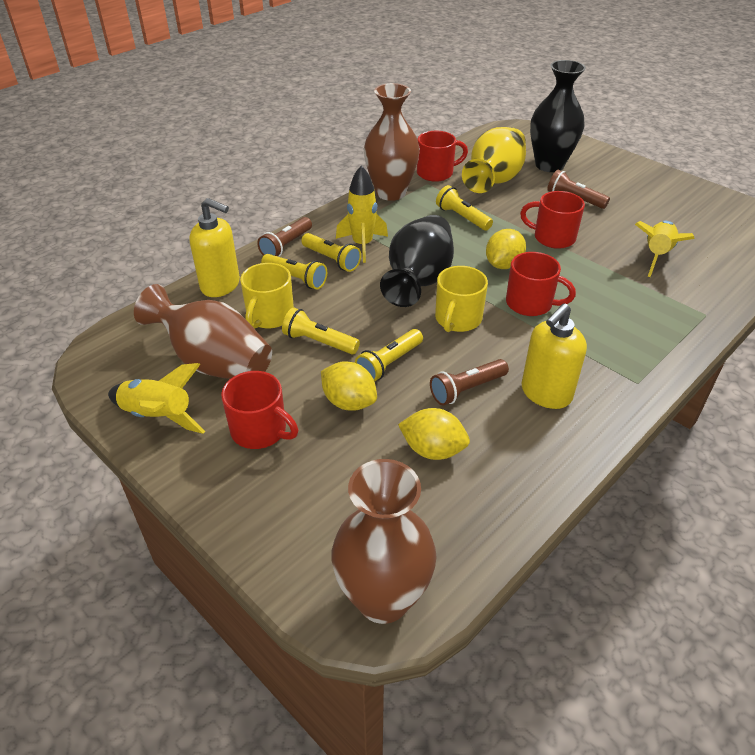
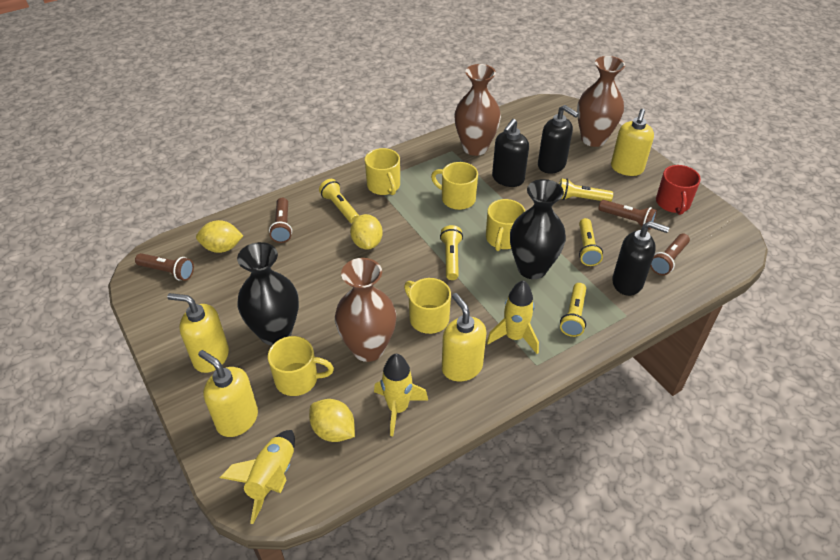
black soap dispenser: none = 0 -> [492,119,529,187] [538,105,579,174] [612,221,669,296] = 3
brown flashlight: [257,217,312,257] [430,359,509,406] [548,170,610,209] = 3 -> [135,253,194,281] [269,198,292,243] [598,200,657,230] [650,234,690,275] = 4
red mug: [221,371,298,449] [417,131,468,182] [506,252,576,316] [520,191,585,249] = 4 -> [656,165,701,215] = 1
yellow mug: [240,263,294,329] [435,266,488,332] = 2 -> [268,336,334,396] [365,148,400,195] [404,278,451,334] [431,162,478,210] [486,199,525,251] = 5
yellow soap dispenser: [189,198,240,297] [521,303,587,409] = 2 -> [167,293,229,373] [198,350,258,437] [442,293,487,381] [611,109,654,176] = 4
yellow vase: [462,127,526,193] = 1 -> none = 0

